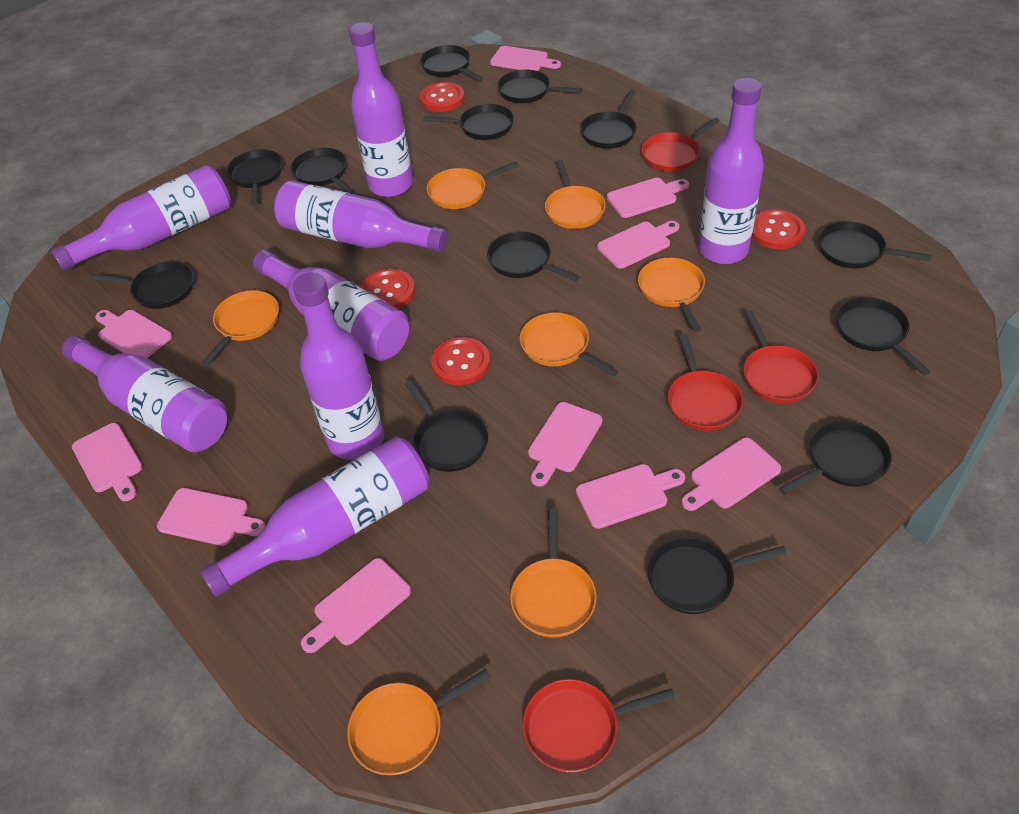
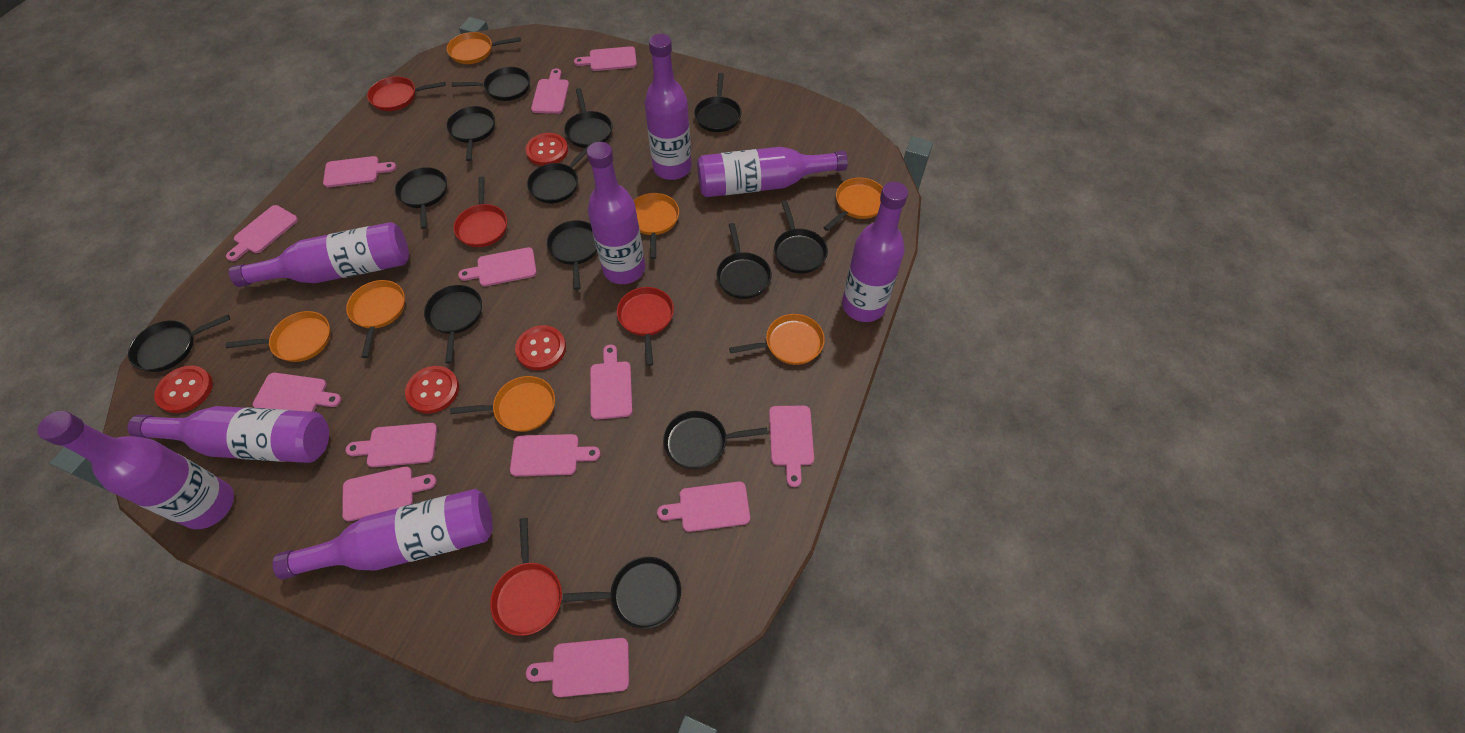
pink cutting board: [72,423,143,501] [95,310,172,358] [157,488,266,546] [301,558,411,653] [490,46,561,71] [528,402,603,487] [576,464,685,529] [597,221,679,269] [607,178,689,218] [681,438,781,511] = 10 -> [226,205,298,261] [253,373,342,412] [323,156,396,187] [342,467,437,521] [346,423,437,467] [458,247,537,286] [510,434,600,476] [526,638,629,697] [531,68,569,114] [574,46,637,71] [590,345,632,420] [657,482,750,532] [769,406,814,487] = 13

